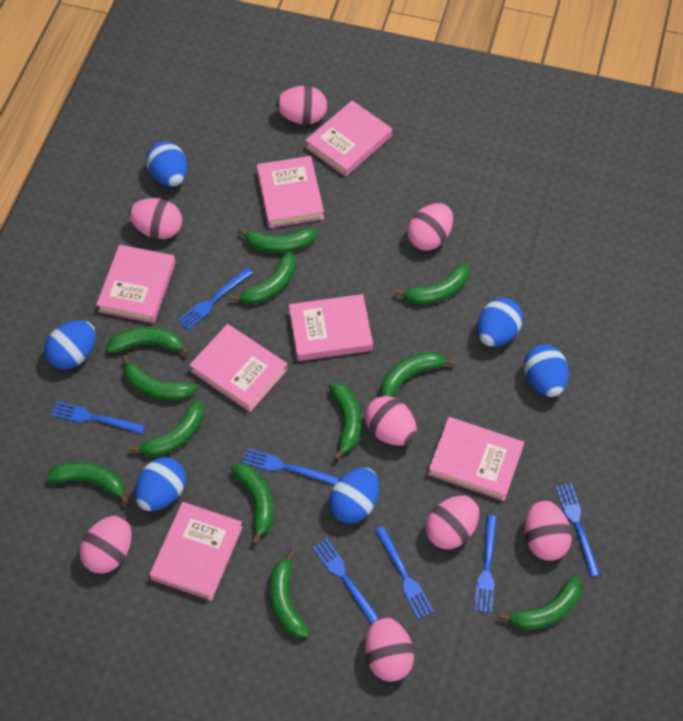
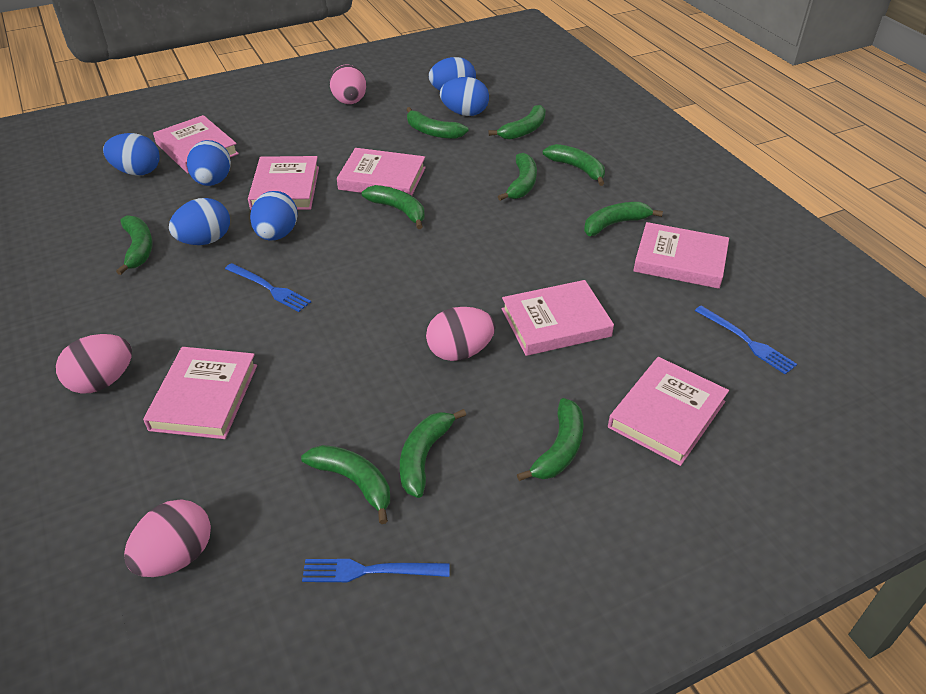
blue fork: [51,401,146,434] [178,268,253,330] [242,448,339,485] [312,538,379,625] [375,526,434,619] [474,515,497,613] [555,483,601,577] = 7 -> [225,263,311,312] [302,559,450,582] [695,306,797,374] = 3
green banana: [46,462,129,505] [106,327,190,356] [122,355,197,401] [129,400,204,457] [230,252,296,304] [231,463,273,545] [238,228,317,253] [270,549,309,638] [329,383,361,460] [381,351,455,397] [394,263,469,305] [499,576,582,630] = 12 -> [116,215,153,275] [301,445,390,524] [362,185,425,229] [400,409,466,498] [406,107,469,139] [488,105,546,140] [498,153,537,201] [517,398,584,481] [543,144,605,186] [584,202,663,236] = 10
pink egg: [79,516,131,574] [129,198,182,239] [276,86,327,125] [365,396,417,446] [365,617,414,682] [407,203,453,250] [426,496,479,549] [525,500,572,561] = 8 -> [56,334,132,394] [124,499,211,577] [329,64,366,104] [426,307,495,361] = 4

